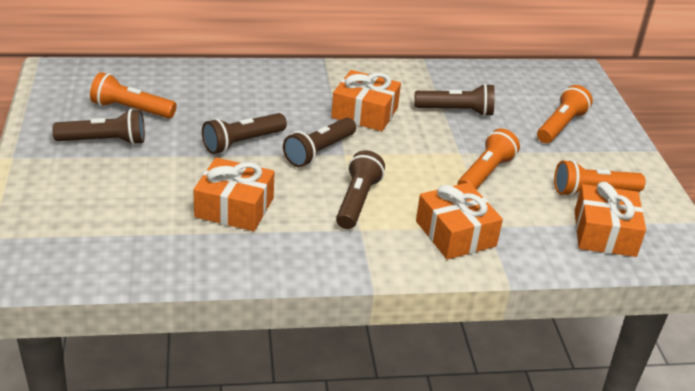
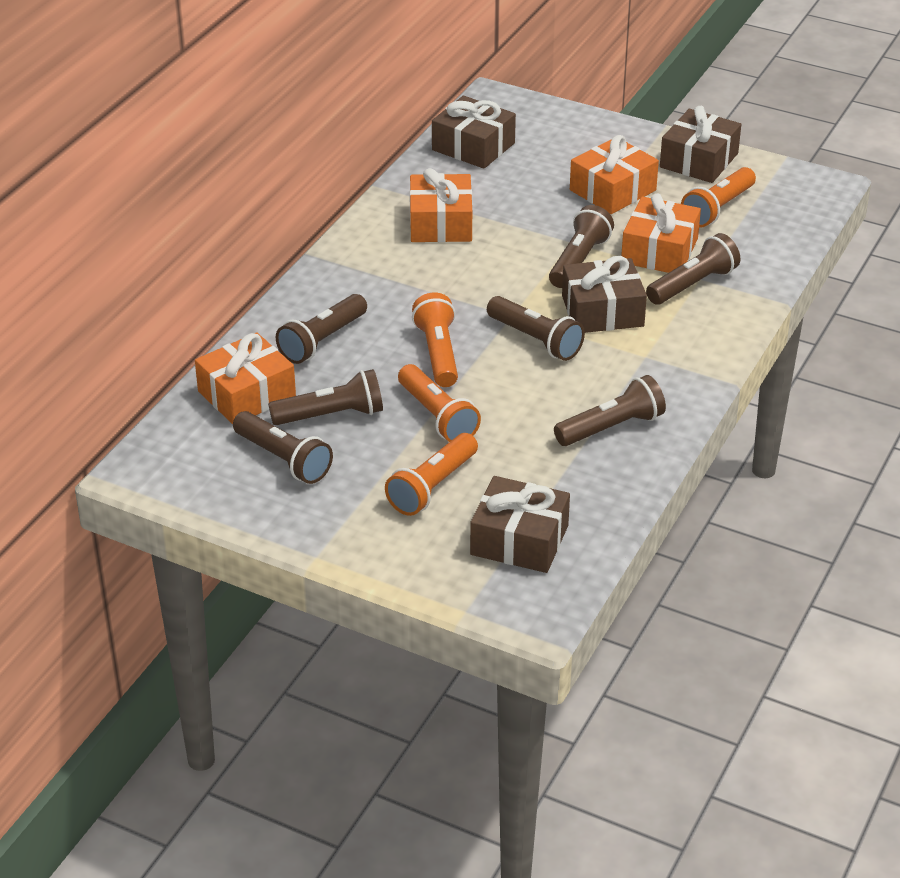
brown flashlight: [52,109,145,145] [202,113,287,154] [283,118,356,167] [336,150,385,229] [414,84,495,116] = 5 -> [233,411,333,484] [268,369,383,425] [276,294,367,364] [487,296,585,361] [549,205,614,288] [554,375,666,446] [646,233,741,305] = 7
brown gift: none = 0 -> [432,96,516,169] [470,476,570,573] [562,256,647,333] [660,106,741,183] = 4

